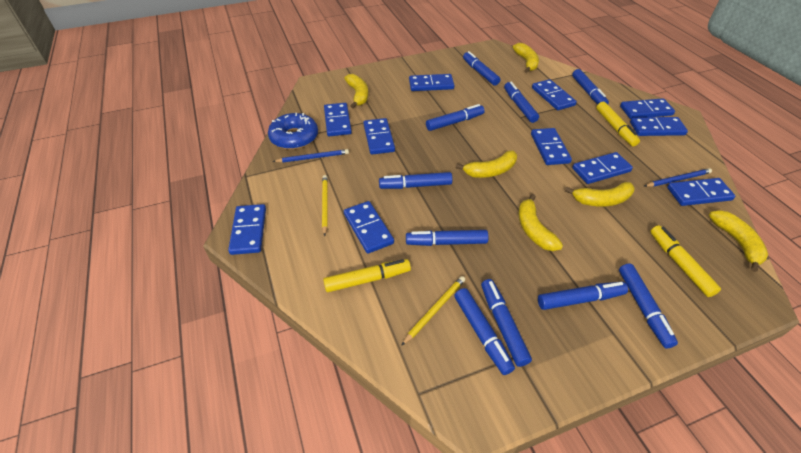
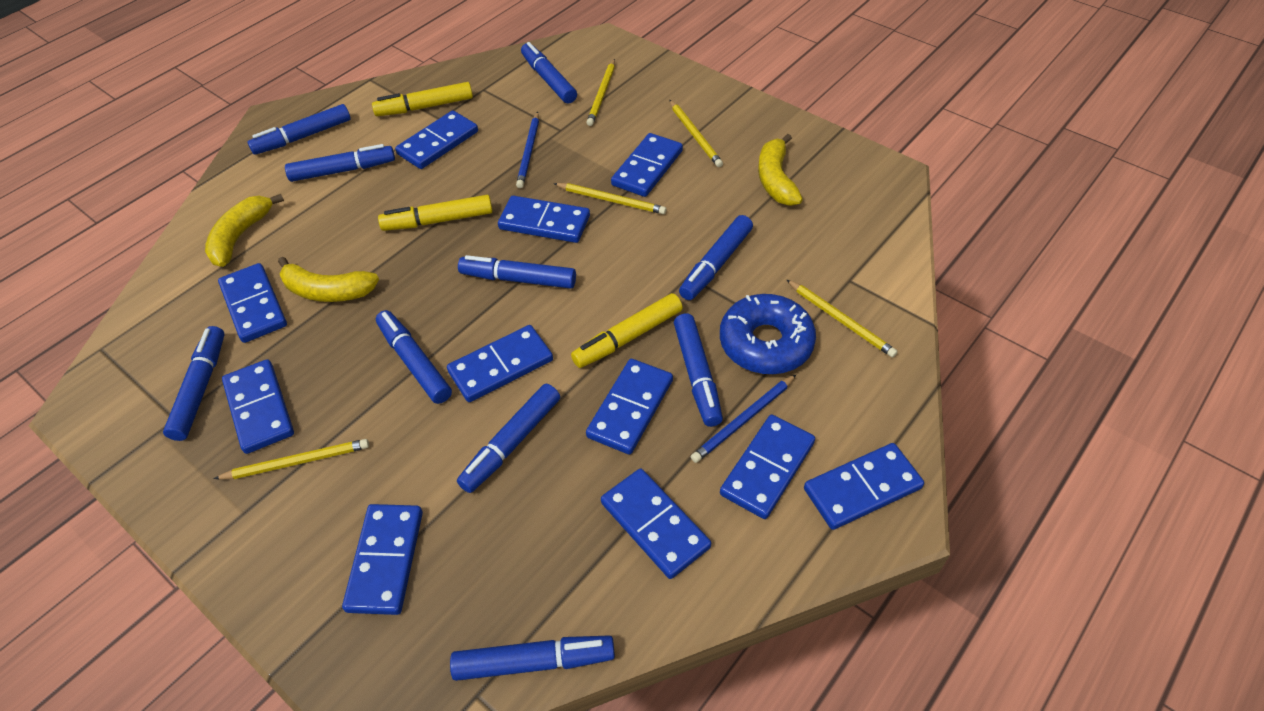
yellow banana: [344,74,368,108] [456,151,517,178] [513,43,539,73] [518,194,563,251] [565,182,635,207] [709,210,768,272] = 6 -> [205,194,284,267] [278,257,379,302] [758,134,803,206] = 3
yellow pencil: [322,175,328,236] [401,276,465,346] = 2 -> [214,439,369,479] [553,183,666,214] [586,59,615,126] [669,100,723,167] [787,280,898,357] = 5

